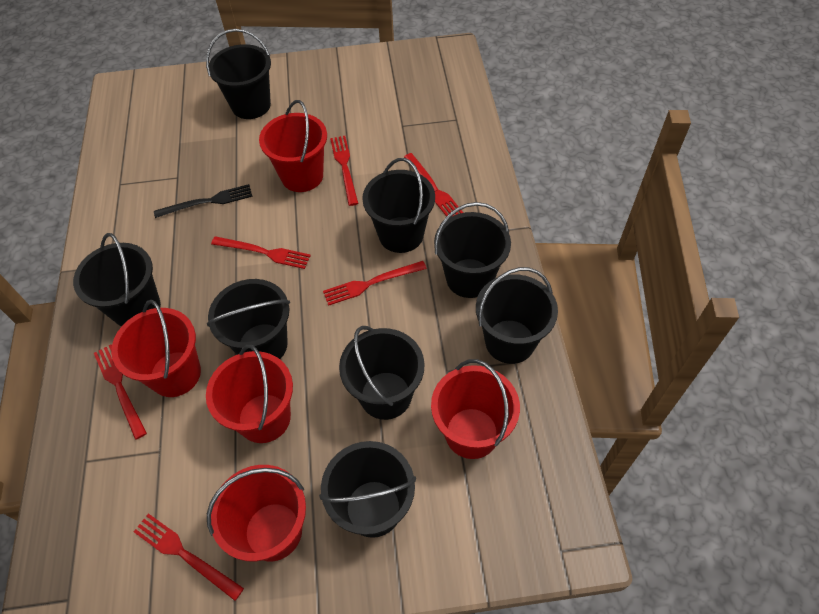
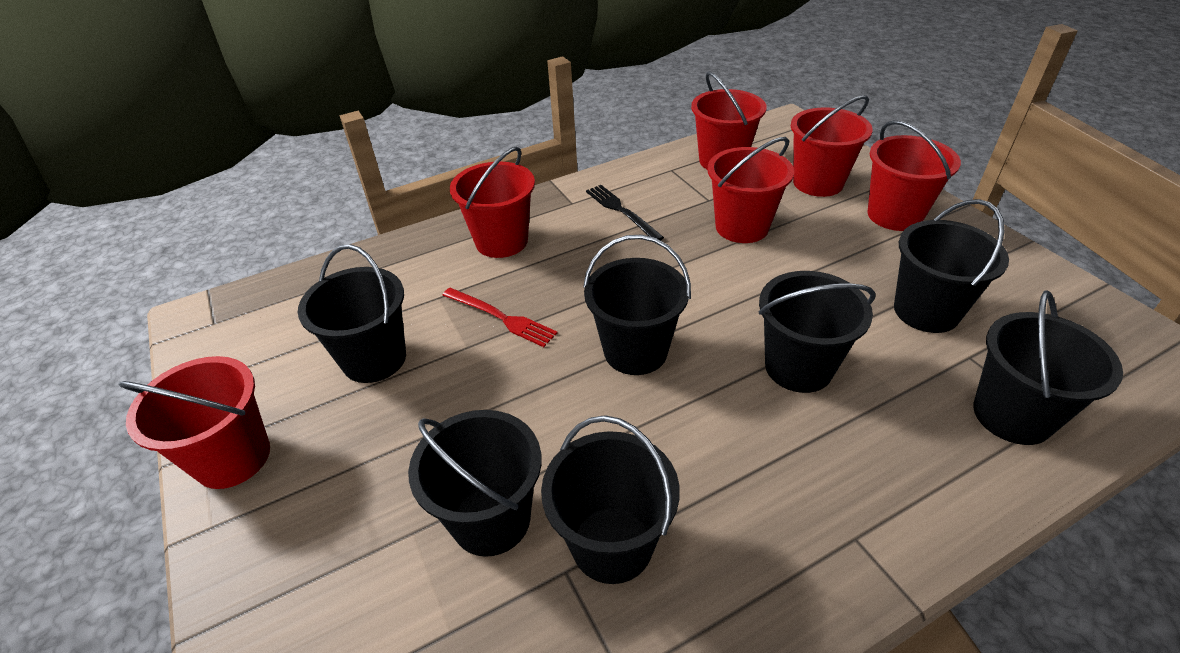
black bucket: [73,233,161,327] [206,29,271,119] [207,279,290,359] [319,441,416,538] [339,326,424,420] [362,158,435,253] [434,202,511,298] [476,267,558,364] = 8 -> [298,244,406,383] [408,410,542,557] [541,415,680,584] [583,235,691,375] [759,271,875,393] [894,199,1009,333] [973,290,1123,445] = 7
red bucket: [111,300,201,397] [206,345,293,443] [207,465,306,561] [259,100,327,192] [431,359,520,459] = 5 -> [118,356,270,489] [450,147,535,258] [691,71,767,169] [707,137,794,243] [791,95,873,197] [868,120,961,231] = 6
red fork: [94,344,147,440] [133,513,244,601] [211,236,311,269] [323,261,427,306] [330,136,359,206] [404,153,463,217] = 6 -> [442,288,558,347] = 1

